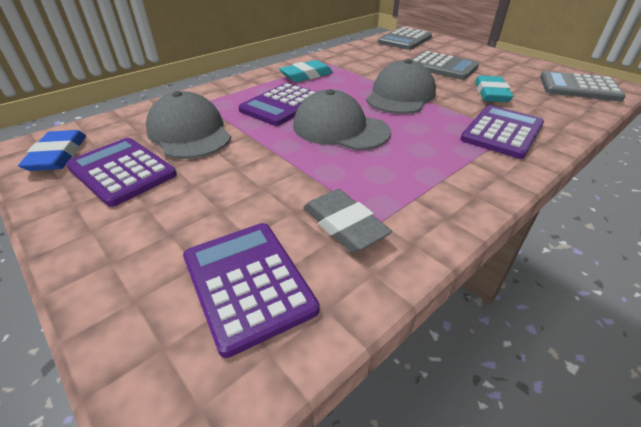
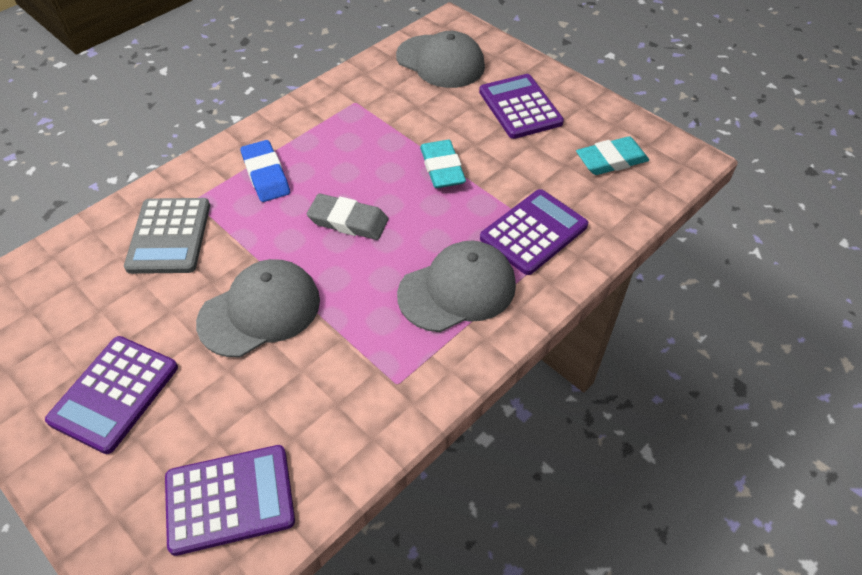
grey calculator: [378,27,432,50] [411,51,479,80] [540,71,626,102] = 3 -> [124,198,210,274] = 1

